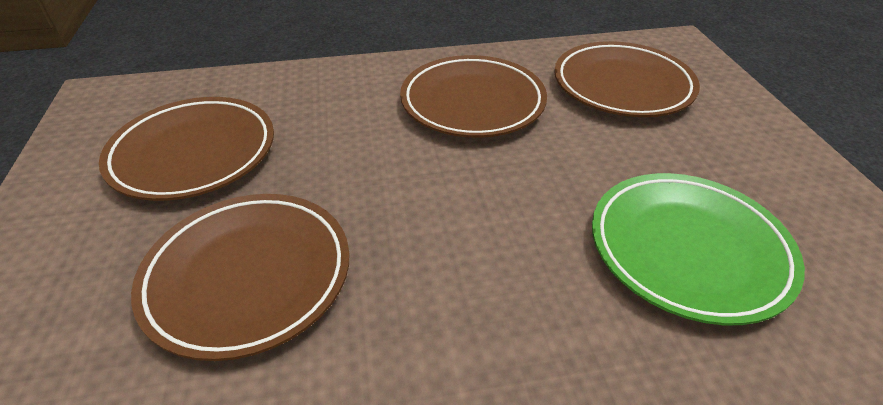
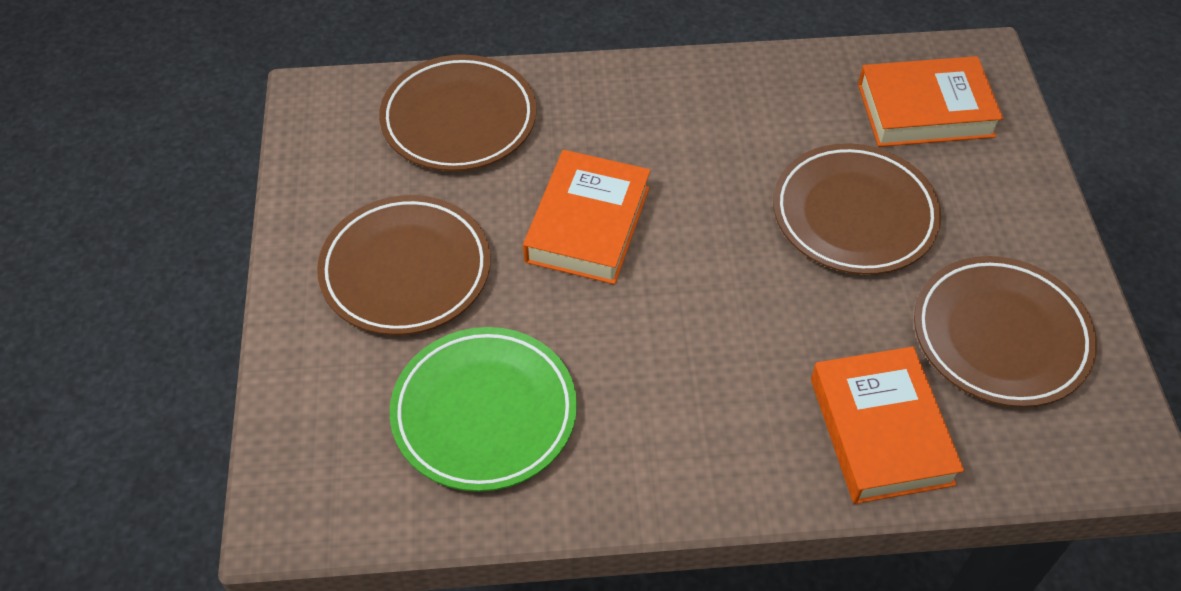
orange book: none = 0 -> [523,150,651,284] [811,347,964,504] [858,56,1003,147] = 3

